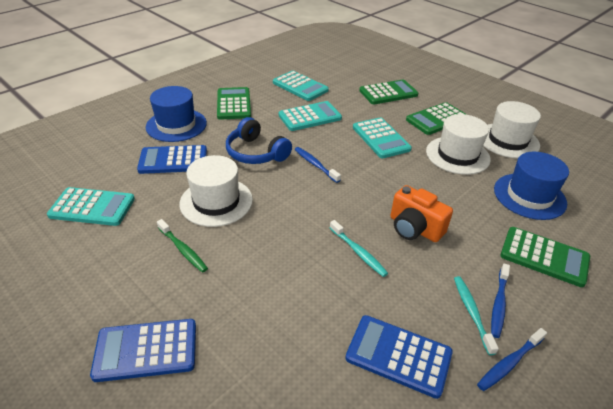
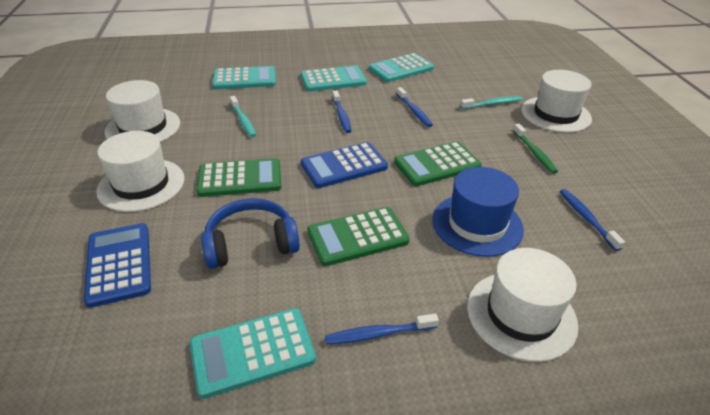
blue calculator: [90,319,196,382] [137,145,207,174] [346,315,453,399] = 3 -> [84,223,151,308] [301,142,388,188] = 2
blue hat: [146,86,207,142] [494,152,569,220] = 2 -> [432,167,524,257] = 1
blue toothbrush: [294,147,341,183] [477,328,547,391] [491,264,510,338] = 3 -> [325,313,439,344] [332,90,351,133] [397,87,433,127] [560,189,625,251] = 4
green calculator: [217,87,251,120] [359,79,418,104] [406,102,467,135] [500,227,590,287] = 4 -> [196,158,281,197] [307,207,410,266] [394,141,482,186] = 3
orange camera: [391,185,453,242] = 1 -> none = 0
white hat: [179,155,253,227] [426,114,491,175] [483,101,541,158] = 3 -> [96,131,184,212] [104,80,180,142] [467,248,578,362] [521,70,592,133] = 4

